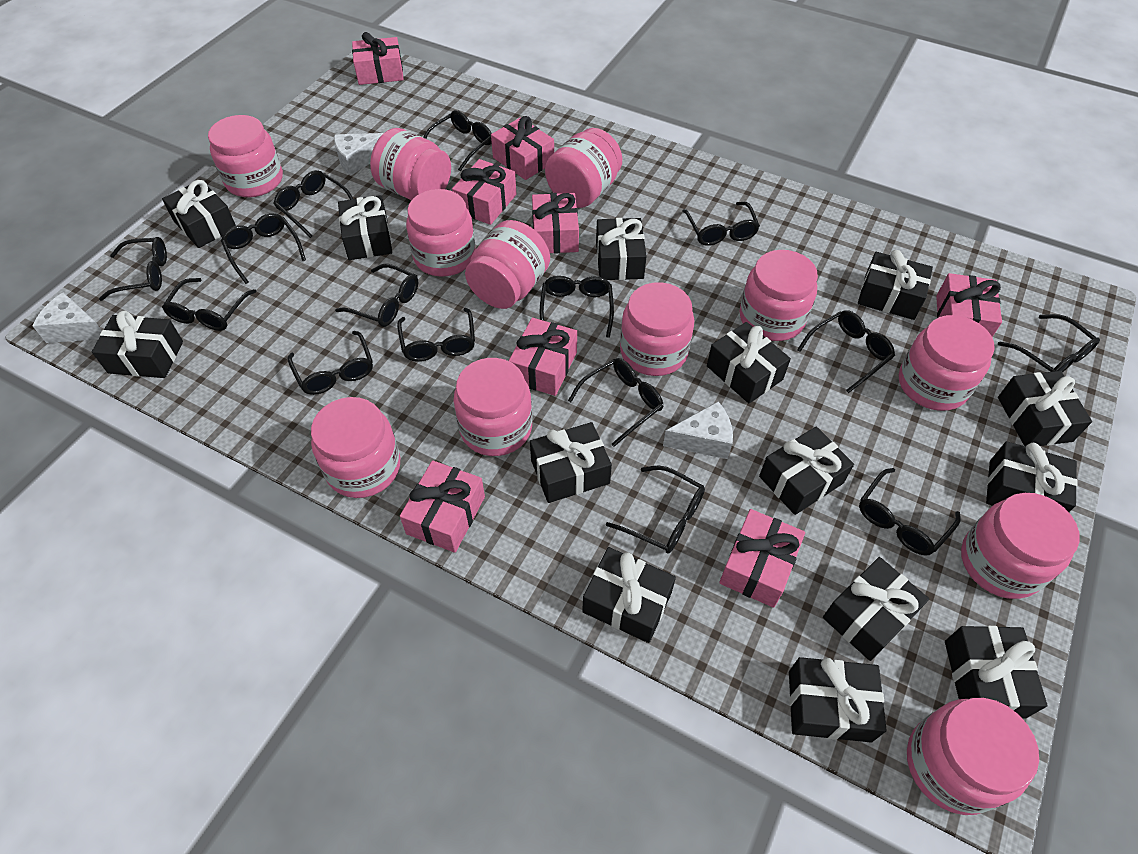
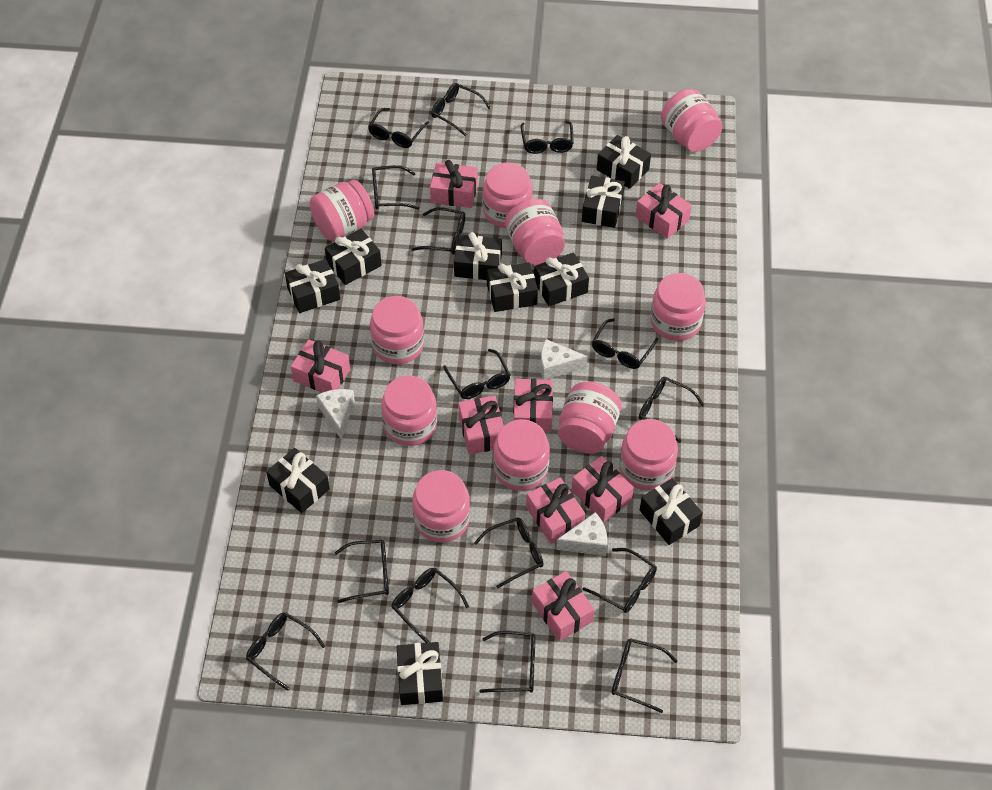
black gift: [92,311,183,378] [162,180,236,248] [338,195,392,260] [530,422,612,503] [582,547,676,643] [596,218,647,280] [707,322,791,404] [759,427,854,515] [789,657,887,742] [823,557,929,661] [858,250,933,320] [945,626,1048,718] [986,441,1078,512] [998,371,1092,446] = 14 -> [266,448,330,513] [285,259,340,313] [325,229,382,285] [396,642,443,705] [454,232,502,280] [487,263,538,312] [534,252,589,307] [582,176,625,228] [597,135,651,189] [640,478,703,545] = 10
pink jar: [208,115,283,197] [311,397,400,498] [370,128,451,200] [406,189,476,277] [454,358,532,456] [465,220,550,309] [545,128,622,208] [620,282,694,376] [740,250,818,341] [899,315,995,411] [907,698,1039,815] [961,493,1080,599] = 12 -> [309,180,374,241] [370,296,424,364] [381,376,437,446] [412,470,470,542] [483,163,533,228] [493,419,550,491] [505,198,565,265] [558,382,622,454] [619,419,678,490] [650,273,706,341] [661,89,722,152] = 11

